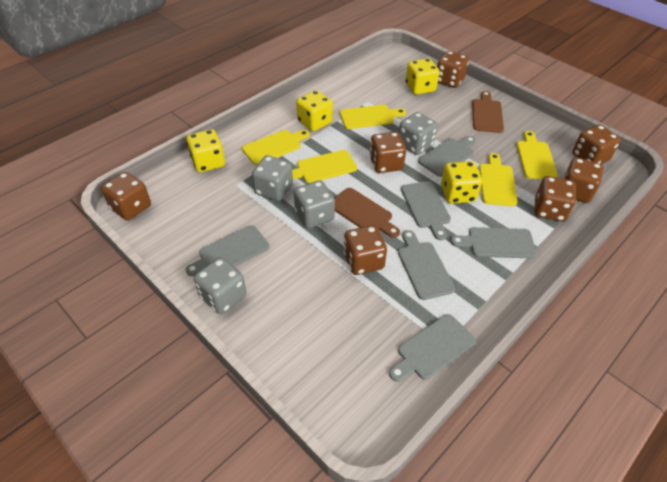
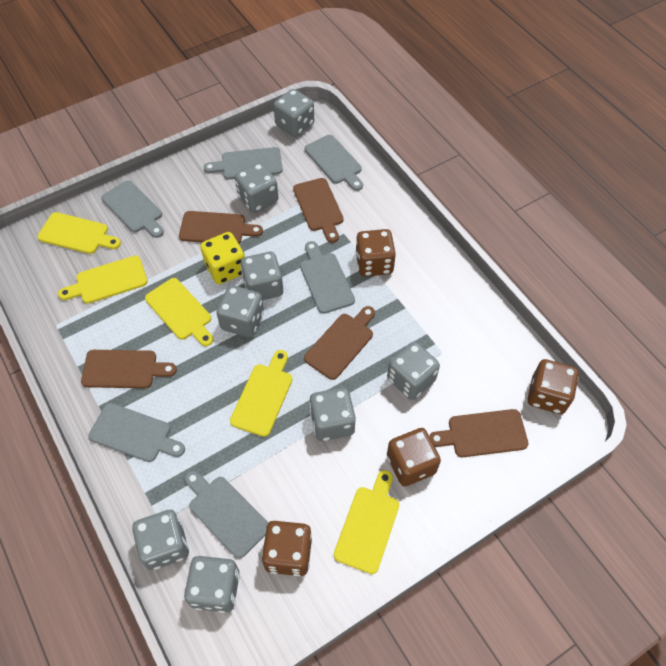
brown cutting board: [334,188,400,238] [472,91,504,133] = 2 -> [81,350,177,388] [179,211,263,244] [293,178,344,243] [304,306,375,380] [429,409,528,457] = 5
brown dice: [101,172,151,221] [344,225,387,275] [370,132,406,173] [437,51,469,88] [534,176,576,222] [563,157,604,203] [573,125,621,164] = 7 -> [262,521,312,576] [356,229,396,277] [387,428,441,486] [528,359,579,414] = 4
grey dice: [194,257,246,314] [252,155,293,201] [294,180,335,228] [399,112,438,155] = 4 -> [132,510,189,570] [184,556,240,613] [216,285,264,337] [234,162,279,213] [240,252,283,300] [273,89,314,137] [309,387,356,441] [387,342,440,400] = 8
yellow dice: [186,129,225,172] [296,90,333,131] [406,58,440,95] [441,161,482,204] = 4 -> [200,232,245,284] = 1

